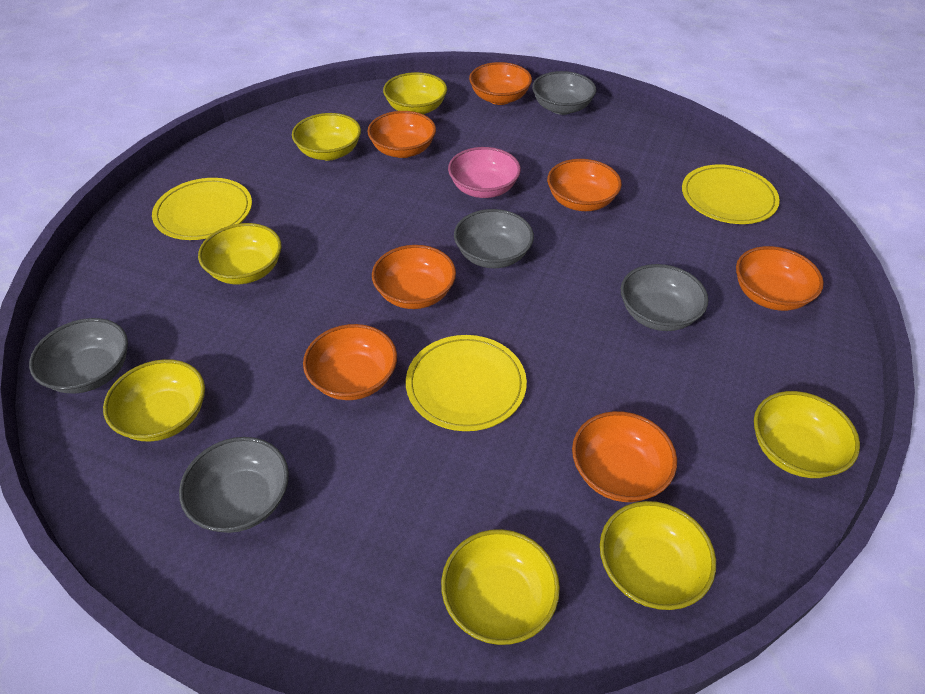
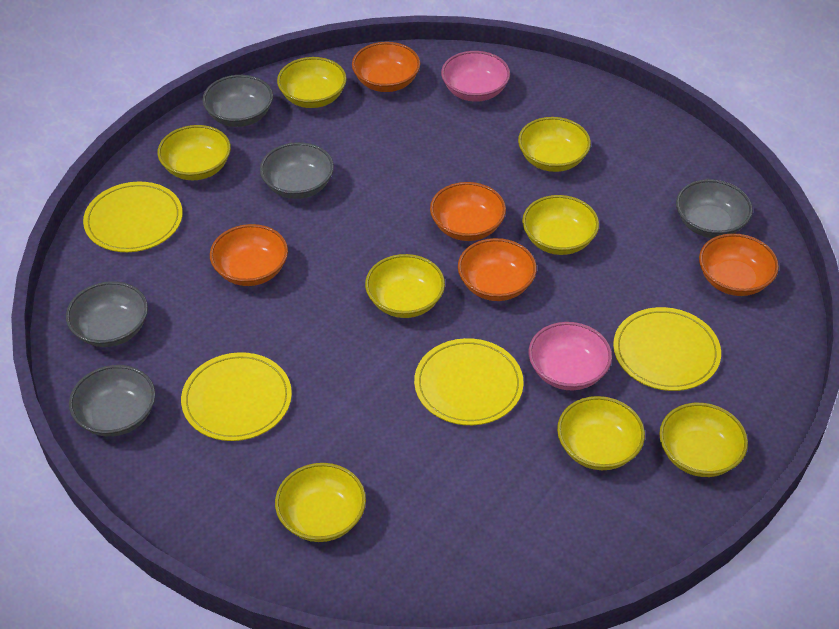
orange bowl: [303,324,397,400] [367,111,436,158] [372,245,456,309] [469,62,532,105] [547,159,622,211] [572,411,677,502] [736,246,824,311] = 7 -> [210,224,288,286] [352,42,420,92] [430,182,506,241] [458,238,537,301] [699,233,779,296] = 5
pink bowl: [448,147,521,198] = 1 -> [441,51,510,102] [529,322,612,390] = 2
yellow bowl: [103,359,205,441] [198,223,282,284] [292,113,361,161] [383,72,447,115] [441,529,560,645] [600,501,716,610] [754,391,860,478] = 7 -> [157,125,231,180] [275,463,366,542] [277,57,347,108] [365,254,445,318] [518,117,591,172] [522,195,599,255] [557,396,645,470] [659,403,748,477] = 8
yellow plate: [152,178,252,240] [406,335,527,431] [682,164,780,224] = 3 -> [83,182,183,252] [181,352,292,441] [414,338,523,425] [613,307,721,391] = 4

